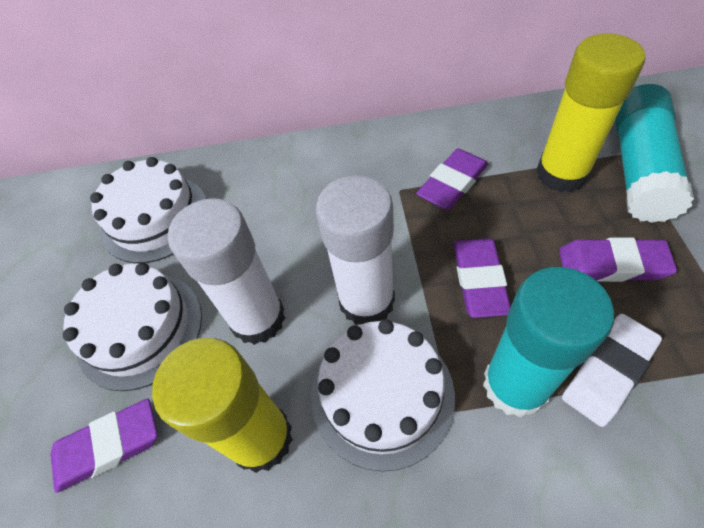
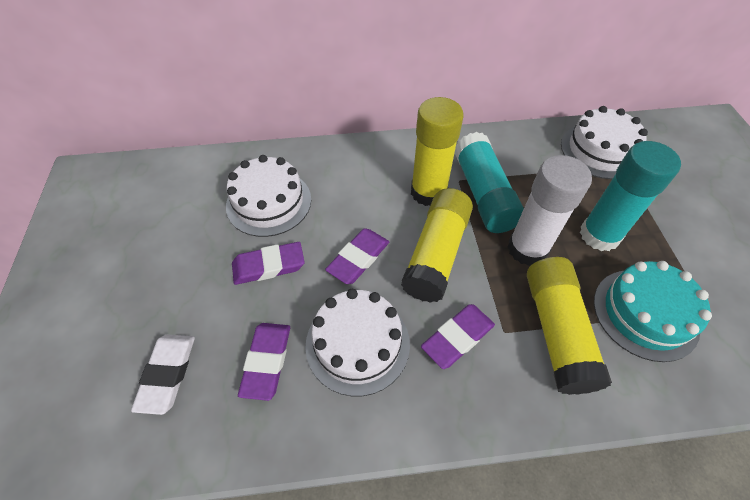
turquoise cake: none = 0 -> [594,261,712,362] = 1
white glue stick: [168,198,285,345] [316,175,395,325] = 2 -> [508,155,592,266] = 1
yellow glue stick: [152,338,293,473] [536,34,645,193] = 2 -> [401,188,473,303] [411,97,463,206] [527,257,612,395] = 3

